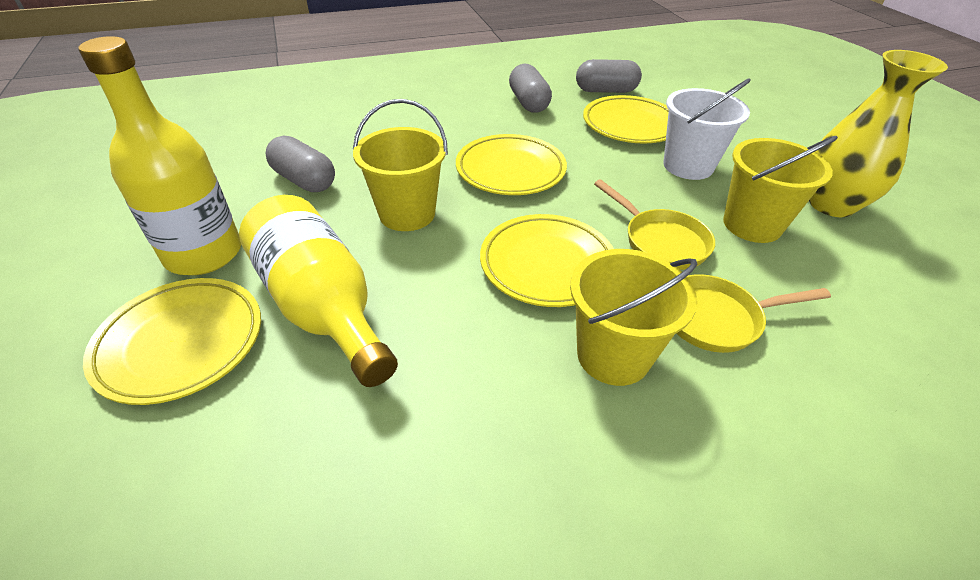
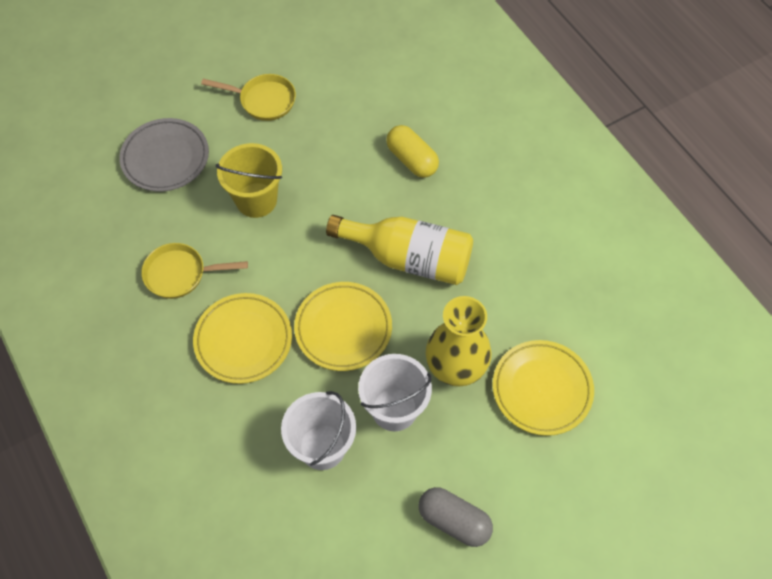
grey capsule: [266,135,335,192] [509,64,552,113] [576,59,642,93] = 3 -> [418,487,493,547] = 1
grey plate: none = 0 -> [119,118,209,192] = 1
white bucket: [663,78,751,180] = 1 -> [281,391,356,470] [358,354,432,431] = 2
yellow bottle: [78,36,241,275] [239,195,398,387] = 2 -> [326,215,473,285] = 1
yellow bucket: [353,99,448,231] [570,249,697,386] [723,136,838,243] = 3 -> [216,143,282,218] = 1
yellow capsule: none = 0 -> [386,125,439,178] = 1
yellow plate: [83,278,261,405] [456,134,567,195] [480,214,614,307] [583,95,669,143] = 4 -> [193,293,292,384] [294,282,392,371] [493,340,594,436] = 3

